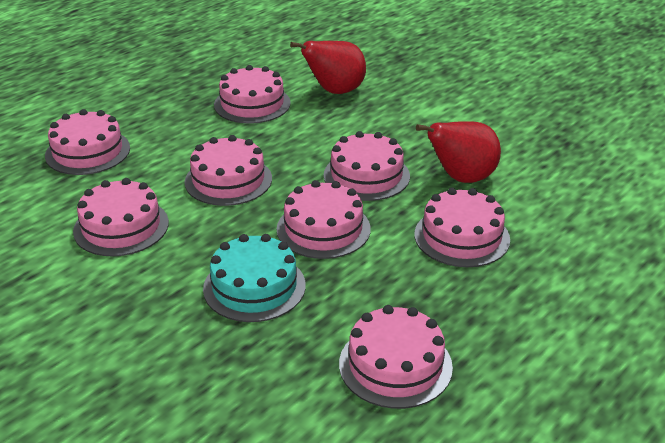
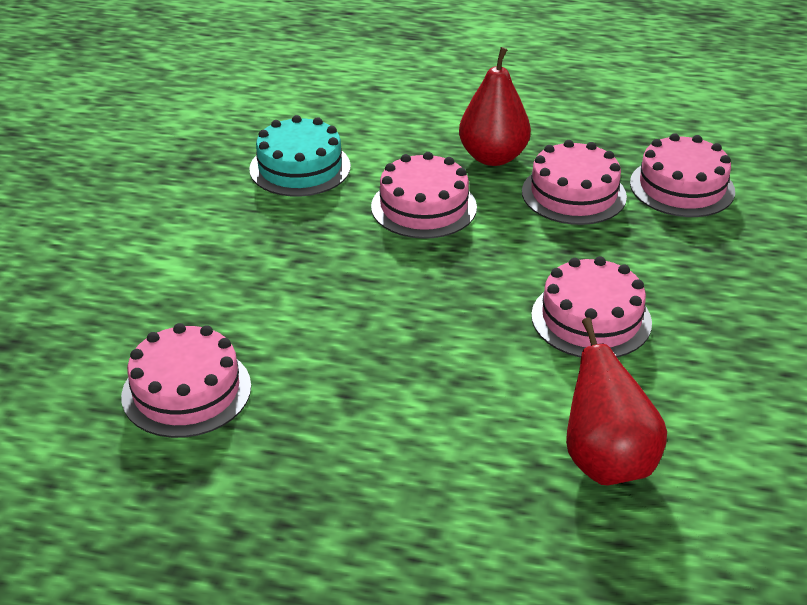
pink cake: [45,109,130,175] [73,178,169,256] [185,135,272,206] [214,65,291,124] [277,180,371,259] [324,131,410,201] [339,305,453,409] [414,188,510,267] = 8 -> [121,323,251,438] [371,152,477,239] [522,140,627,225] [531,256,652,358] [630,133,735,217] = 5

